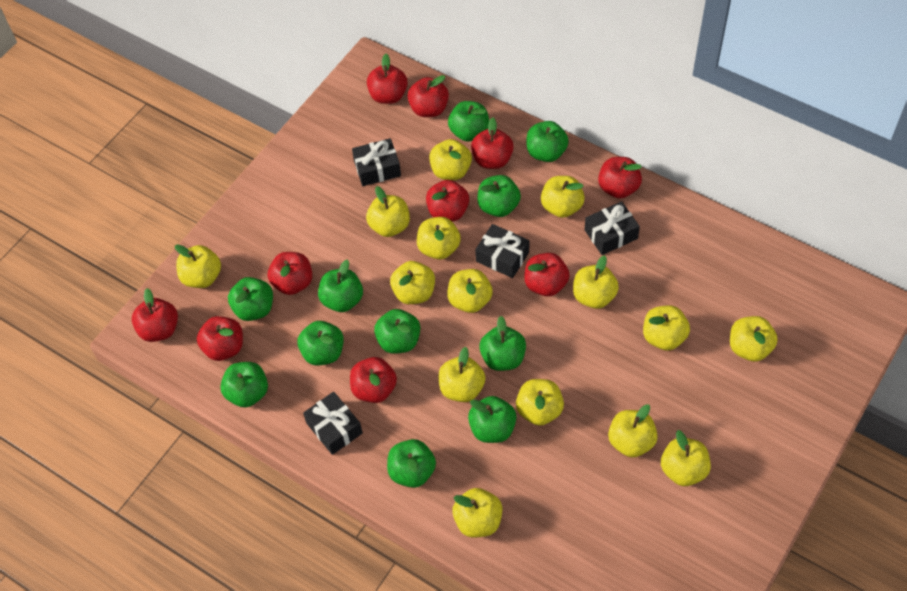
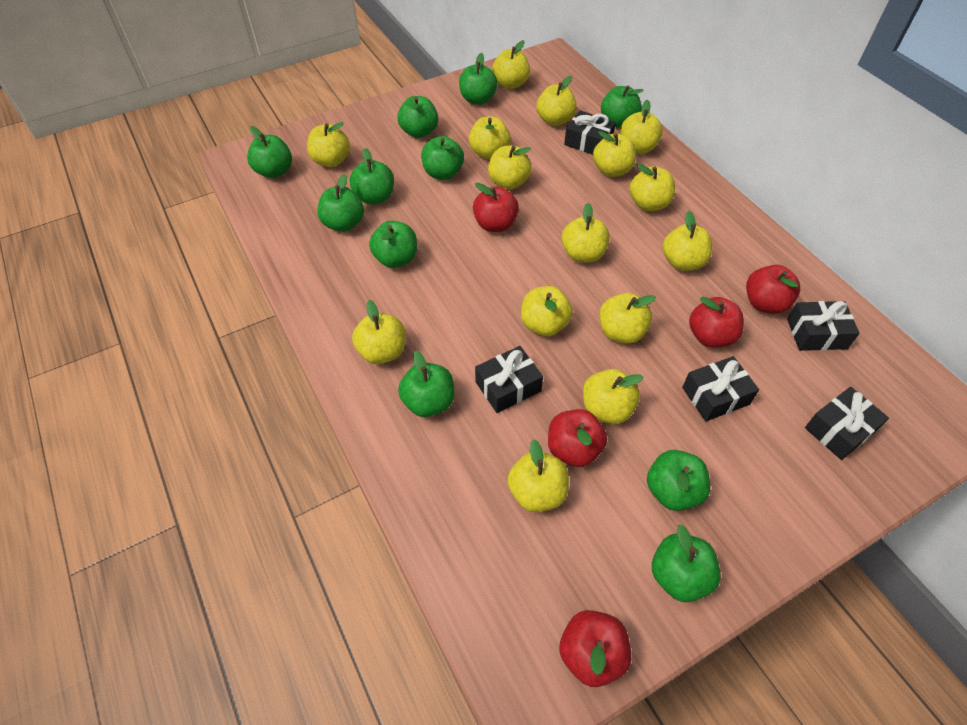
black gift: [303,392,363,455] [352,138,401,186] [475,224,529,278] [585,201,640,255] = 4 -> [475,346,543,413] [564,110,616,155] [682,356,759,421] [787,301,860,351] [805,387,889,460] = 5
red apple: [132,288,178,342] [197,316,243,361] [268,252,312,295] [350,357,397,403] [367,54,408,104] [408,75,449,117] [426,180,469,221] [471,117,514,169] [524,253,570,296] [598,157,642,199] = 10 -> [473,183,519,232] [548,409,607,467] [559,610,631,687] [689,296,744,348] [746,265,800,314] = 5

